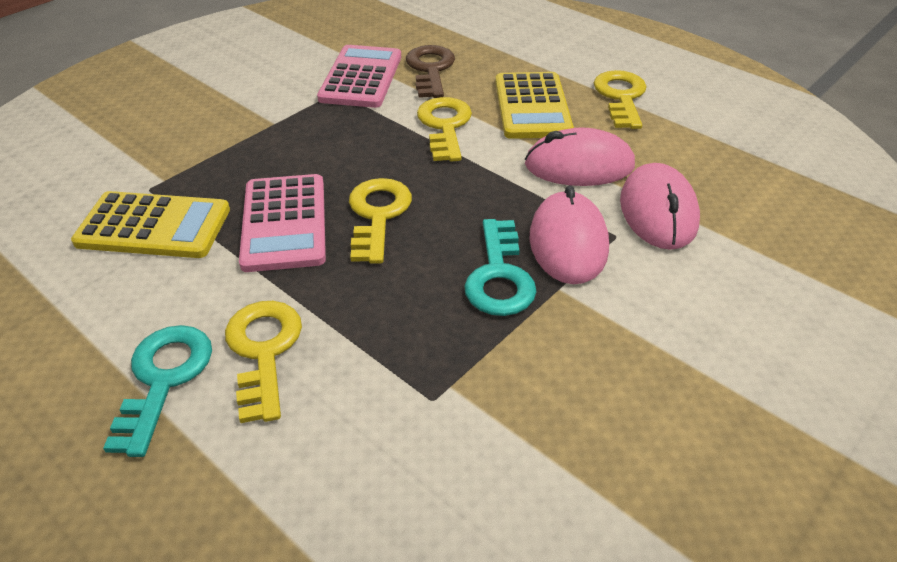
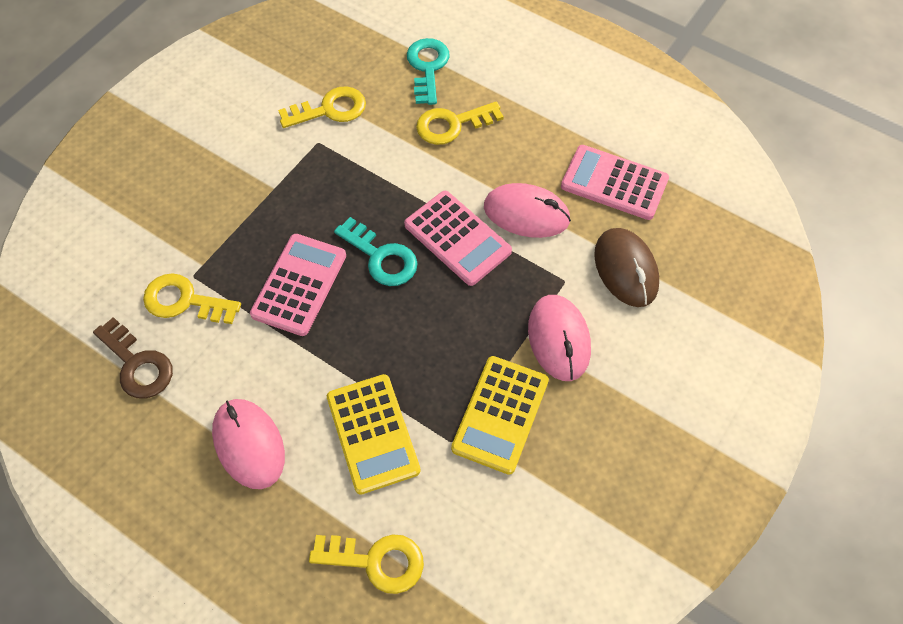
brown mouse: none = 0 -> [594,228,659,307] = 1
pink calculator: [239,174,326,272] [317,45,401,108] = 2 -> [250,234,346,336] [404,191,512,286] [561,145,669,220] = 3

